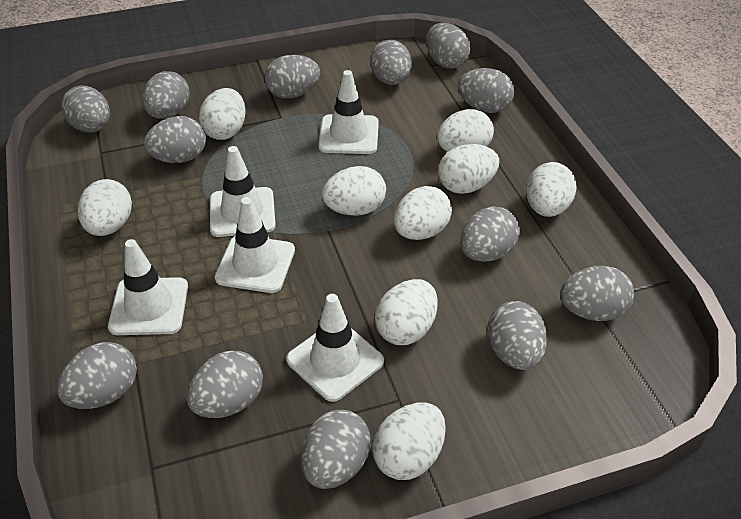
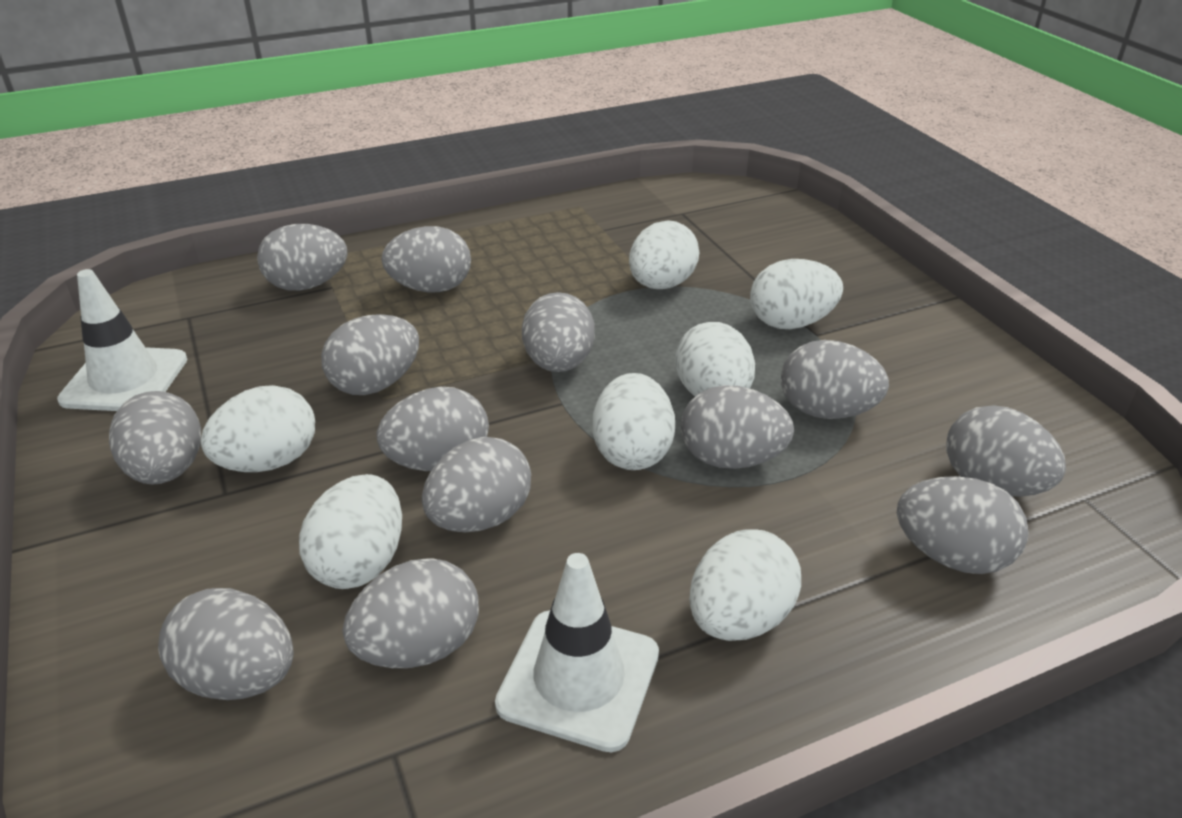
white egg: [78,179,132,236] [199,88,246,140] [322,166,386,215] [372,402,446,480] [375,279,438,345] [394,186,452,240] [437,109,494,152] [438,144,499,194] [526,162,577,217] = 9 -> [201,385,315,472] [299,474,402,589] [593,373,675,470] [629,220,699,289] [675,322,755,396] [689,529,801,641] [750,259,843,329] = 7
white traffic cone: [108,239,188,335] [210,146,276,237] [215,197,295,293] [286,294,384,402] [318,70,379,154] = 5 -> [57,269,187,411] [495,553,659,752] = 2

